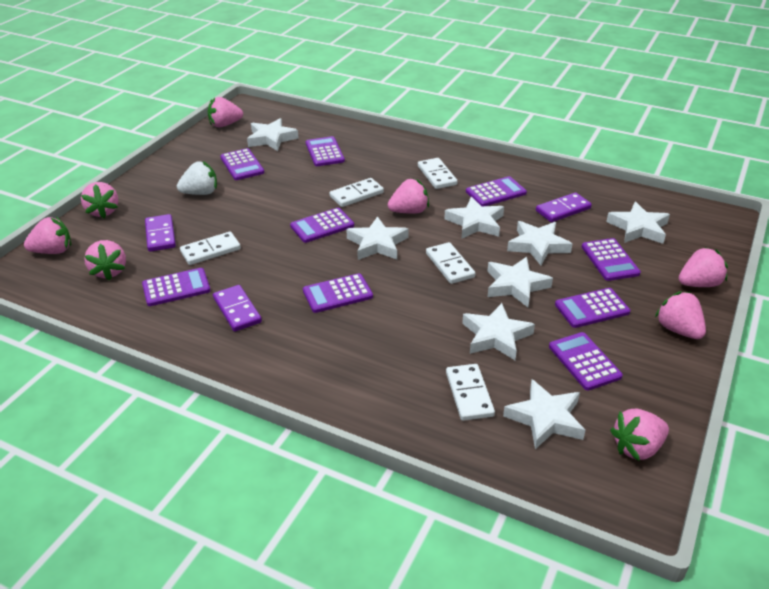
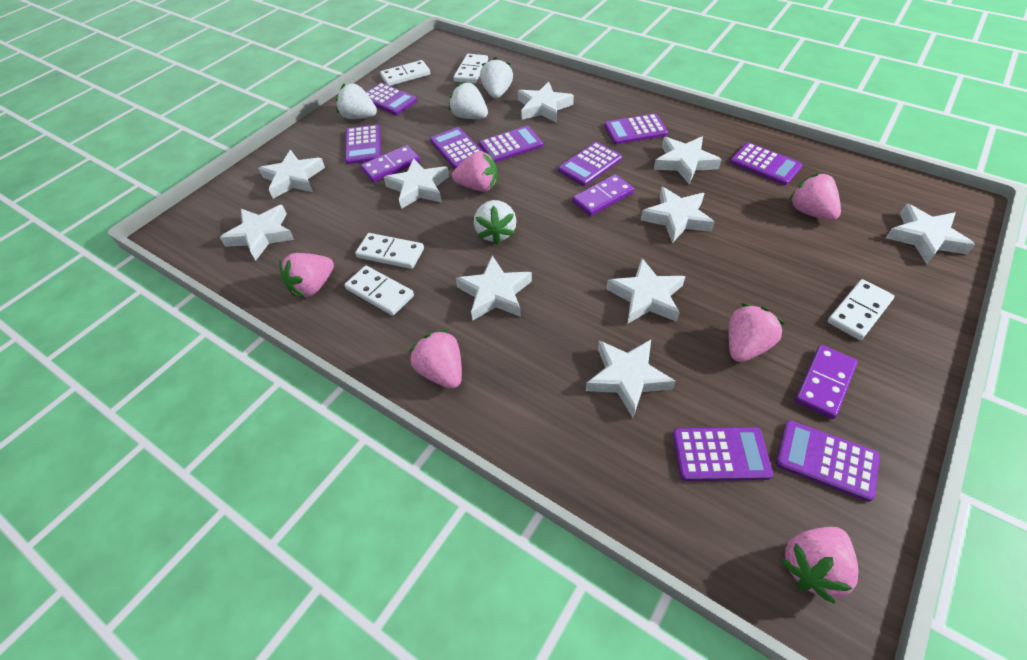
pink strawberry: [24,217,71,254] [81,182,118,218] [84,240,126,280] [208,97,243,127] [388,179,429,214] [610,408,669,461] [655,291,706,339] [679,247,728,287] = 8 -> [279,253,334,298] [409,329,462,389] [452,151,497,192] [729,304,785,362] [780,527,858,603] [789,173,841,221] = 6
white star: [247,118,299,151] [346,216,409,260] [444,197,504,239] [462,303,535,360] [487,257,553,307] [503,379,585,449] [507,221,572,265] [606,202,670,244] = 8 -> [220,205,294,261] [258,150,325,199] [384,158,449,209] [456,256,532,321] [518,82,574,123] [586,340,676,417] [606,258,686,324] [641,187,715,243] [654,136,722,184] [886,204,975,264] = 10
white strawberry: [177,161,217,195] = 1 -> [336,83,377,119] [449,82,488,119] [474,200,517,245] [480,57,513,98] = 4

